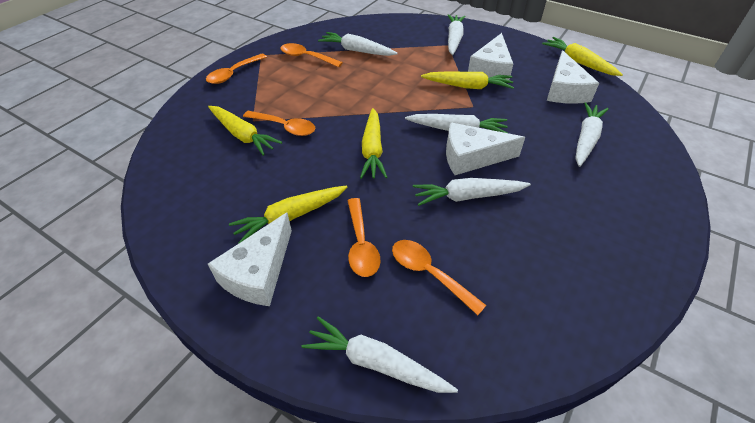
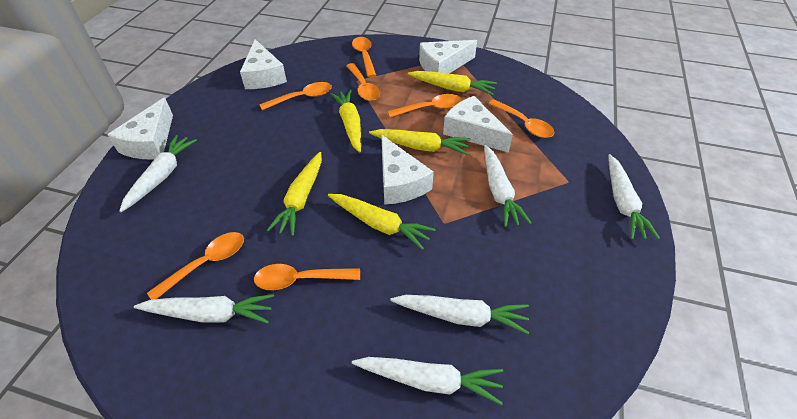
orange spoon: [206,54,267,84] [243,111,315,136] [281,43,343,67] [347,198,380,277] [392,240,487,315] = 5 -> [147,232,244,300] [254,264,360,290] [259,82,332,110] [346,63,380,101] [352,37,376,77] [387,94,461,118] [488,99,554,138] = 7
white cheese: [208,213,292,306] [446,123,525,175] [468,33,513,80] [547,50,599,104] = 4 -> [108,97,173,160] [240,39,287,89] [381,135,434,205] [419,40,477,74] [443,96,513,153] = 5

